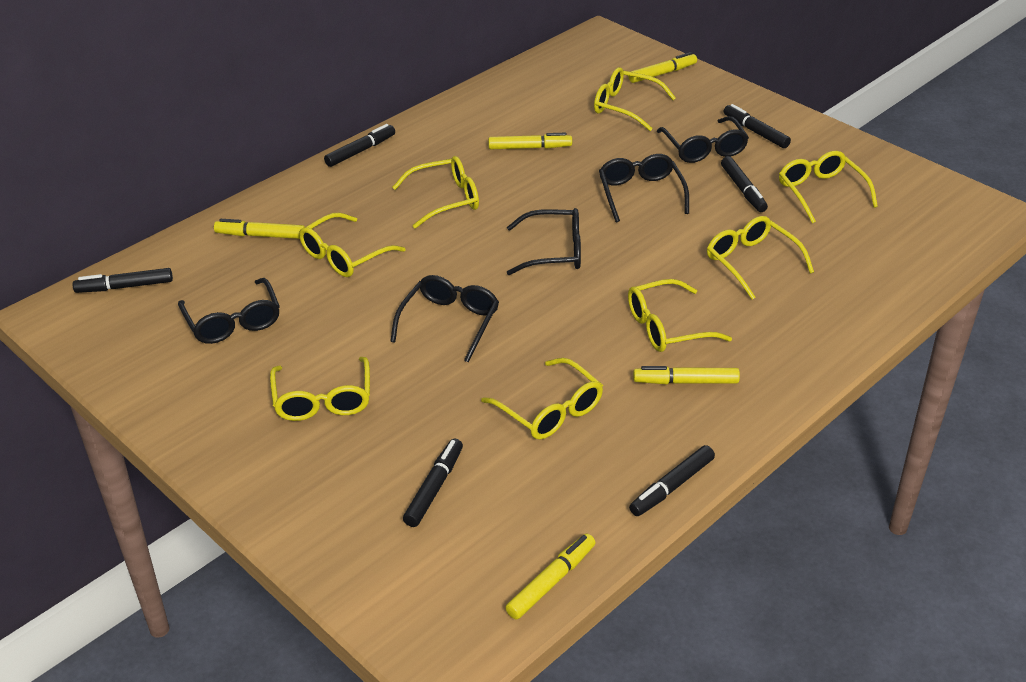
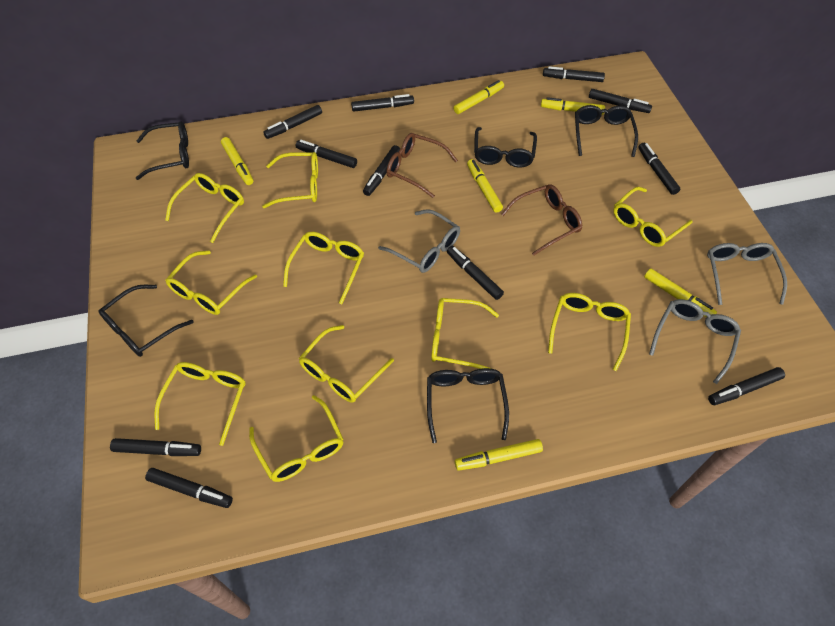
black marker: [73,268,173,293] [324,124,395,167] [403,439,463,527] [629,445,715,516] [721,156,768,212] [724,104,791,148] = 6 -> [110,438,201,456] [145,468,233,508] [263,105,322,139] [295,140,357,168] [351,94,414,112] [363,145,400,196] [447,246,504,300] [543,66,605,82] [589,89,652,113] [638,143,680,195] [708,367,785,405] = 11
brown glasses: none = 0 -> [386,133,458,198] [501,184,582,256] = 2
grey glasses: none = 0 -> [378,209,460,273] [649,299,741,384] [707,243,787,305] = 3
yellow glasses: [270,357,370,421] [299,213,405,277] [392,156,479,229] [481,358,603,440] [594,67,676,131] [628,279,732,352] [707,216,814,300] [779,151,878,223] = 8 -> [154,362,246,446] [165,173,244,243] [165,250,257,315] [249,395,344,482] [262,152,318,208] [283,232,364,304] [299,325,394,403] [431,298,499,369] [548,293,631,371] [613,187,693,247] = 10
yellow marker: [214,219,305,239] [488,133,572,150] [505,534,595,620] [628,52,697,83] [633,366,740,384] = 5 -> [221,137,253,185] [454,80,504,114] [455,439,543,471] [467,159,503,213] [541,97,605,115] [644,268,717,317] = 6

